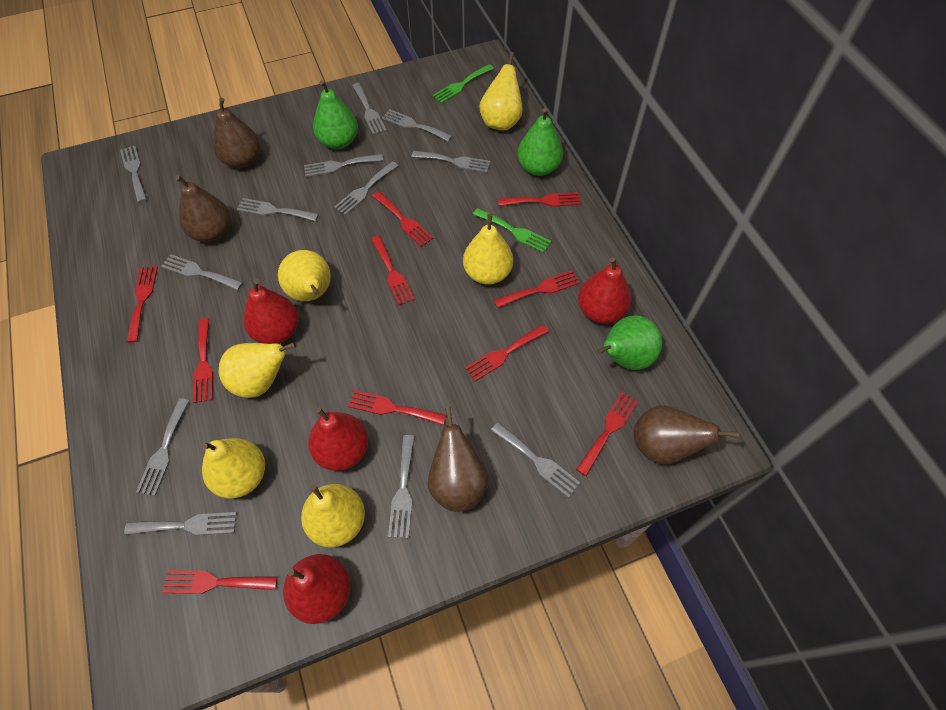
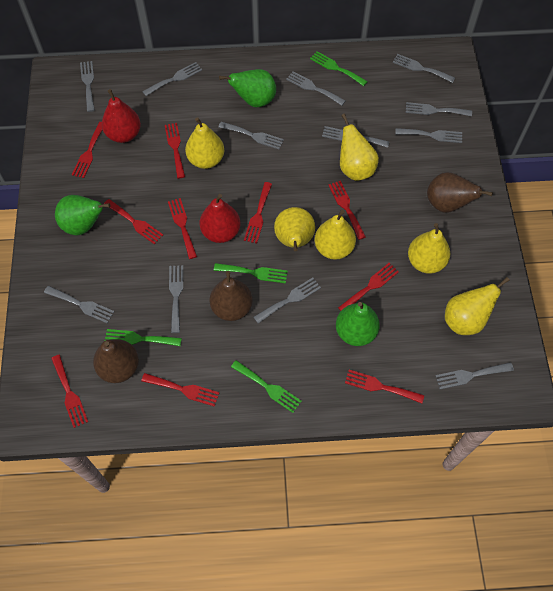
brown pear: [175,175,231,242] [213,97,260,168] [428,407,489,512] [634,405,739,465] = 4 -> [93,339,139,383] [210,271,253,321] [427,172,493,213] = 3
green fork: [432,64,494,103] [473,208,551,253] = 2 -> [105,329,182,346] [214,263,288,283] [231,360,302,413] [310,51,368,86] = 4
red pear: [243,279,299,344] [283,554,351,624] [308,407,368,471] [578,257,631,324] = 4 -> [102,89,141,143] [200,194,240,243] = 2

